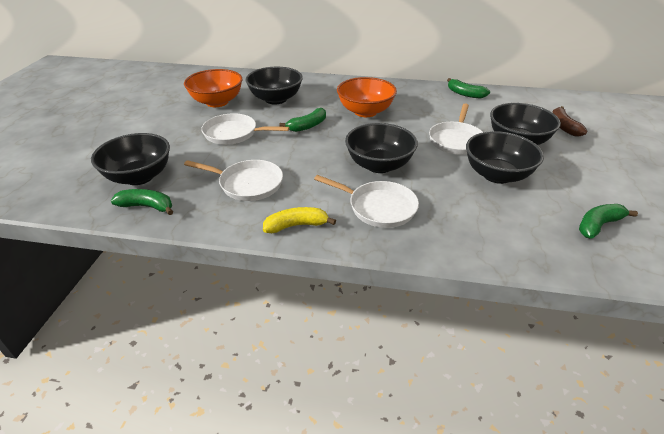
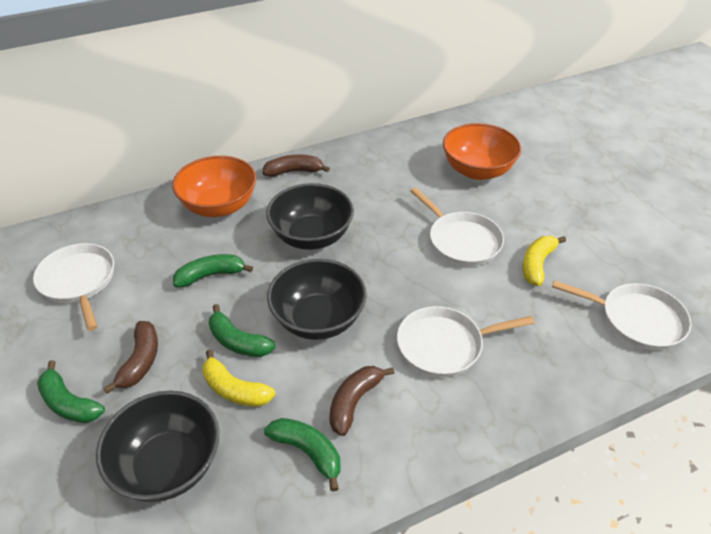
black bowl: [91,133,170,185] [246,67,303,104] [345,123,418,173] [466,131,544,184] [490,103,561,145] = 5 -> [96,391,220,502] [266,183,354,250] [267,259,367,340] = 3
brown banana: [552,106,587,136] = 1 -> [103,321,158,393] [263,154,330,177] [329,366,394,436] = 3
yellow banana: [263,207,336,233] = 1 -> [202,349,275,407] [522,236,566,286] = 2

